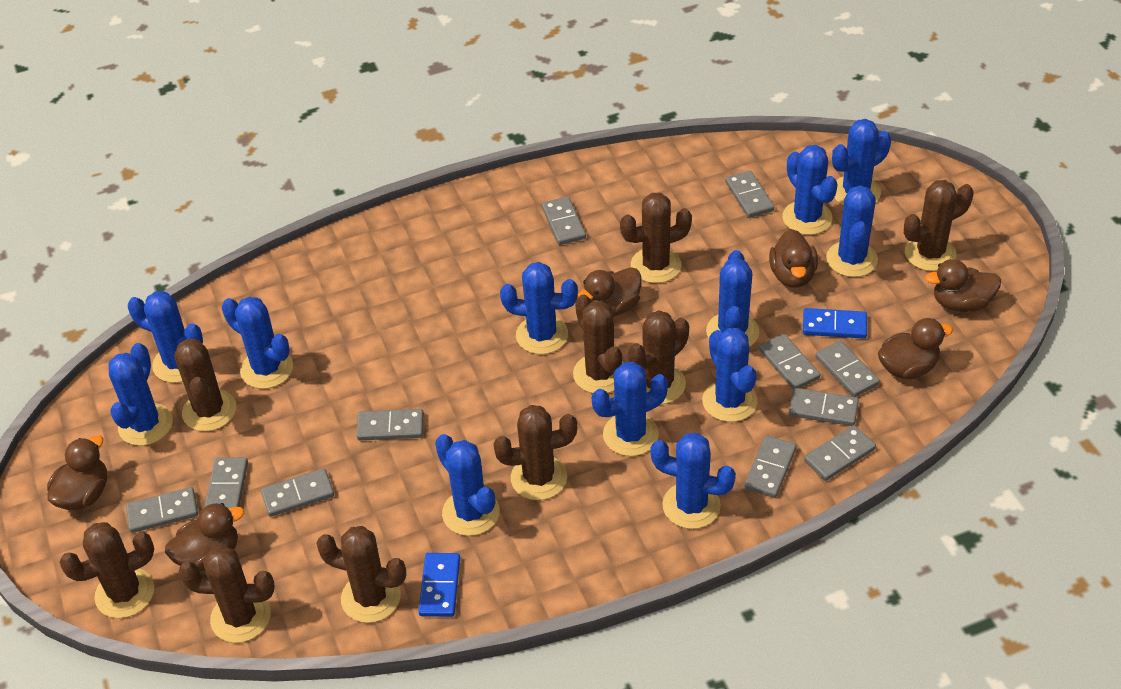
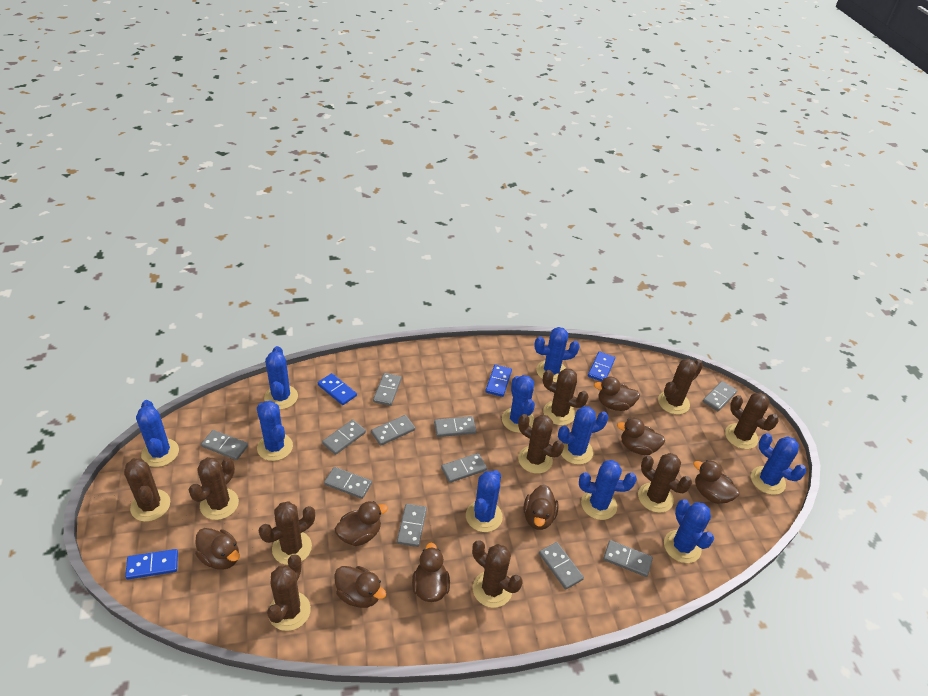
blue cactus: [109,343,173,446] [128,291,203,383] [222,297,293,389] [435,434,500,536] [500,262,578,354] [592,362,668,456] [650,433,736,529] [702,328,757,422] [706,250,759,347] [782,145,838,235] [826,185,878,277] [832,119,891,205] = 12 -> [136,400,179,467] [257,401,293,461] [264,346,298,410] [466,470,503,532] [502,375,535,433] [534,327,580,382] [558,406,609,465] [579,460,637,520] [664,499,714,563] [751,433,806,495] = 10
blue domino: [418,553,460,617] [803,308,867,339] = 2 -> [125,549,178,579] [318,373,357,405] [485,365,512,397] [588,351,615,382] = 4
brown cactus: [59,522,154,618] [174,339,236,431] [178,546,275,643] [316,526,406,623] [493,405,577,500] [573,295,623,393] [620,193,692,283] [628,310,689,404] [904,180,974,271] = 9 -> [124,458,170,522] [189,457,239,520] [259,502,315,565] [267,554,311,631] [472,540,522,608] [518,414,564,474] [543,368,589,425] [638,453,692,513] [658,359,703,415] [725,393,779,449] = 10
brown duck: [47,436,107,510] [165,503,244,572] [577,267,642,317] [769,229,818,288] [878,318,953,379] [925,259,1001,312] = 6 -> [195,528,240,570] [334,566,386,608] [335,501,388,546] [412,543,450,602] [523,485,559,530] [594,377,640,411] [617,418,665,455] [693,460,740,504] = 8

